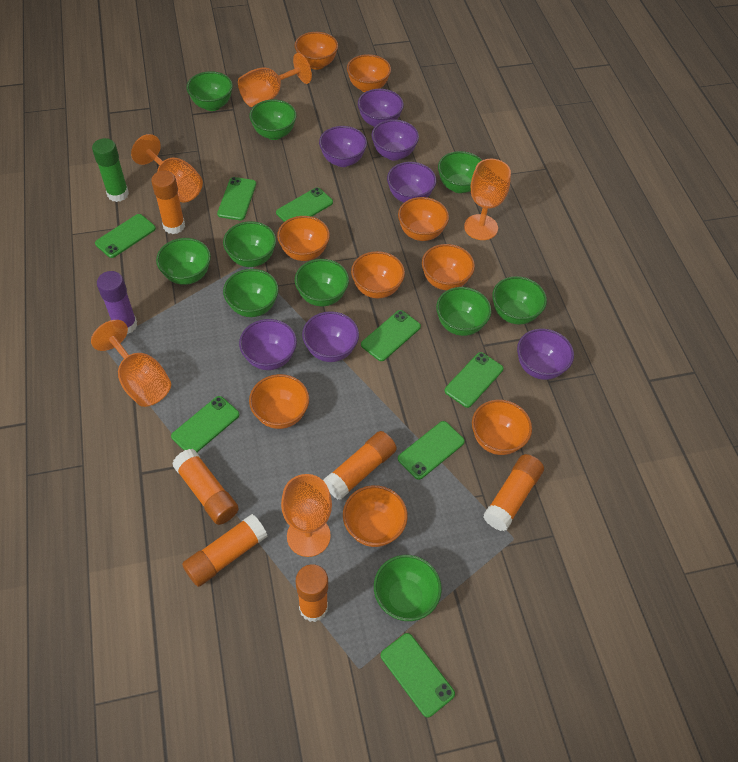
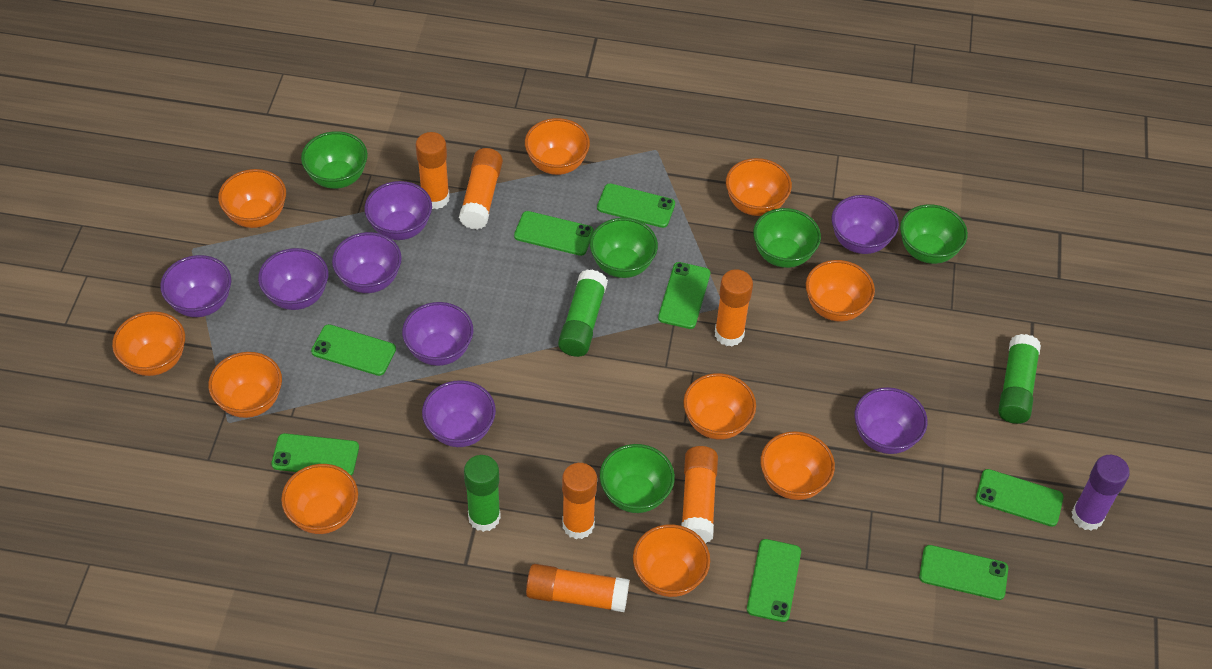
green bowl: [156,238,211,285] [186,71,233,111] [223,221,276,267] [223,269,279,317] [249,99,297,140] [295,259,349,306] [374,555,442,621] [436,287,491,336] [438,151,482,193] [492,276,547,325] = 10 -> [301,131,368,189] [590,218,658,278] [600,444,675,513] [753,208,821,268] [900,204,968,264] = 5
green glue stick: [92,138,129,202] = 1 -> [464,455,501,532] [558,270,608,357] [998,334,1041,424] = 3
orange bowl: [249,374,309,429] [277,216,330,261] [295,32,338,70] [343,485,408,547] [347,54,391,92] [351,251,405,298] [398,197,449,241] [422,244,475,290] [472,399,532,455] = 9 -> [112,311,185,376] [208,352,282,418] [218,169,286,228] [281,464,358,534] [525,118,590,175] [633,524,710,597] [683,373,756,440] [726,158,792,216] [760,431,835,500] [806,260,875,322] = 10
orange goblet: [91,320,171,407] [131,134,203,203] [238,53,312,107] [281,474,332,557] [464,159,511,240] = 5 -> none = 0
purple bowl: [239,319,297,370] [302,311,359,362] [319,126,367,167] [358,89,404,127] [372,120,419,161] [387,162,436,203] [517,329,574,380] = 7 -> [160,255,231,317] [258,248,328,310] [332,232,402,293] [364,181,432,240] [402,302,473,366] [422,380,496,447] [832,195,899,254] [854,387,927,454] = 8

